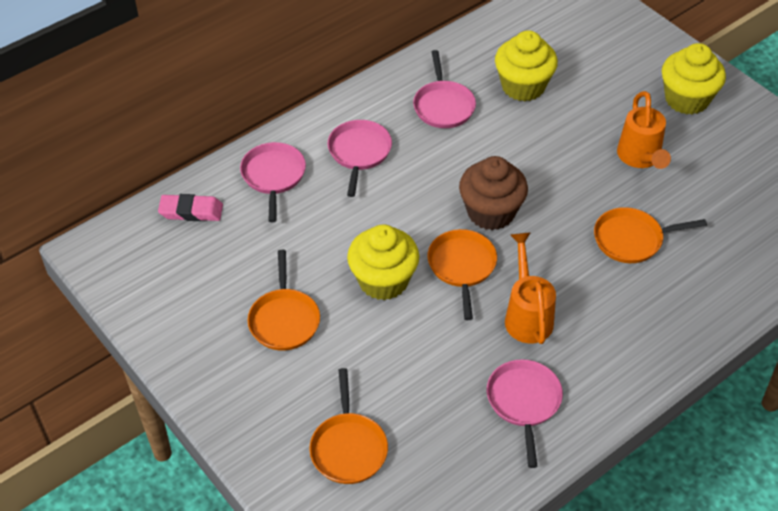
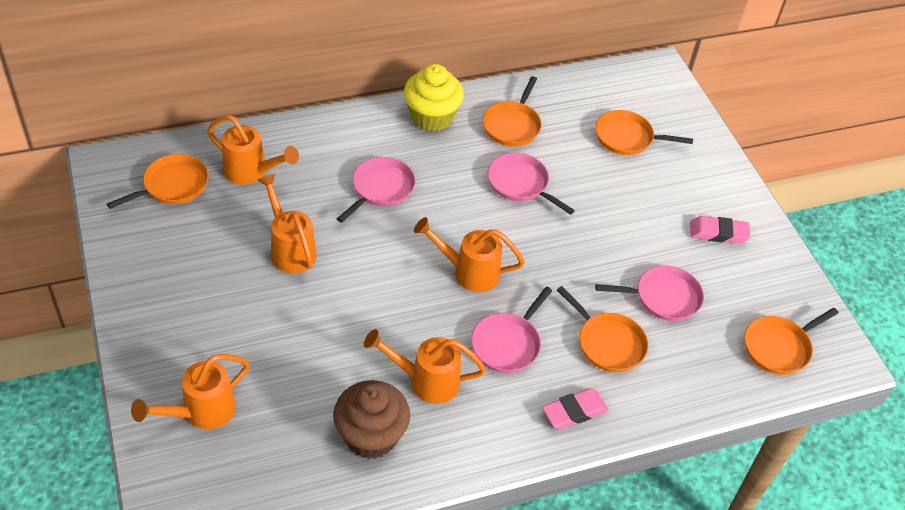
orange pan: [247,250,320,351] [309,368,388,484] [427,229,497,320] [594,207,707,263] = 4 -> [107,154,209,209] [483,76,542,146] [557,286,648,372] [595,110,693,155] [744,308,839,375] = 5
orange watering can: [505,232,556,344] [617,91,671,169] = 2 -> [131,354,250,429] [207,115,299,185] [258,174,317,273] [364,329,486,404] [414,217,525,292] = 5
pink eraser: [158,194,223,221] = 1 -> [542,388,608,429] [690,216,750,244] = 2
yellow cupcake: [347,224,419,300] [495,30,558,101] [662,43,726,115] = 3 -> [404,64,464,132] = 1

